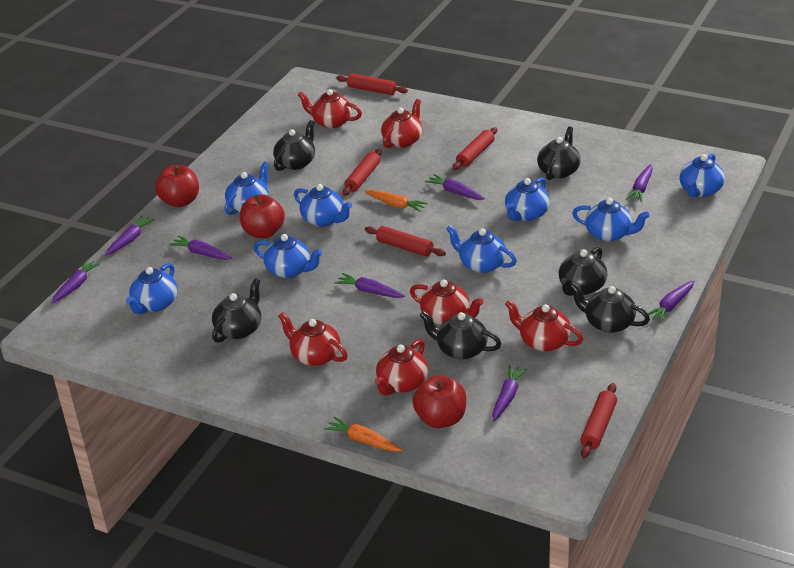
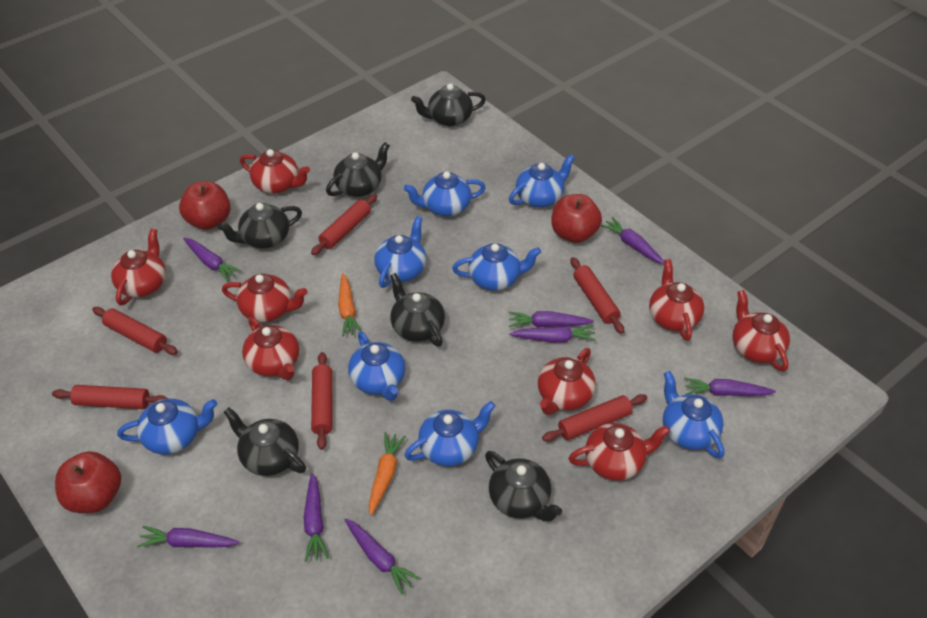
red rolling pin: [336,74,408,95] [342,149,382,196] [365,226,446,257] [453,127,498,170] [580,383,617,458] = 5 -> [52,385,168,409] [92,307,178,355] [311,194,377,255] [311,352,332,450] [542,394,647,442] [570,257,624,334] = 6
red teapot: [278,312,348,366] [298,89,362,129] [375,339,428,395] [381,99,422,148] [410,279,484,325] [505,300,583,352] = 6 -> [111,228,166,305] [222,274,308,322] [240,149,310,194] [242,317,299,380] [538,348,596,415] [568,423,670,481] [649,259,704,341] [733,290,790,372] = 8

